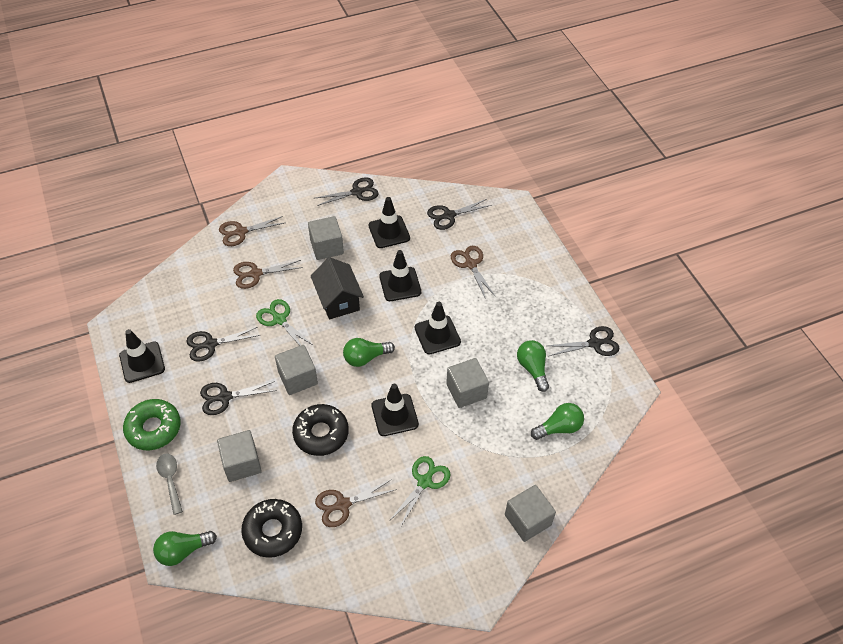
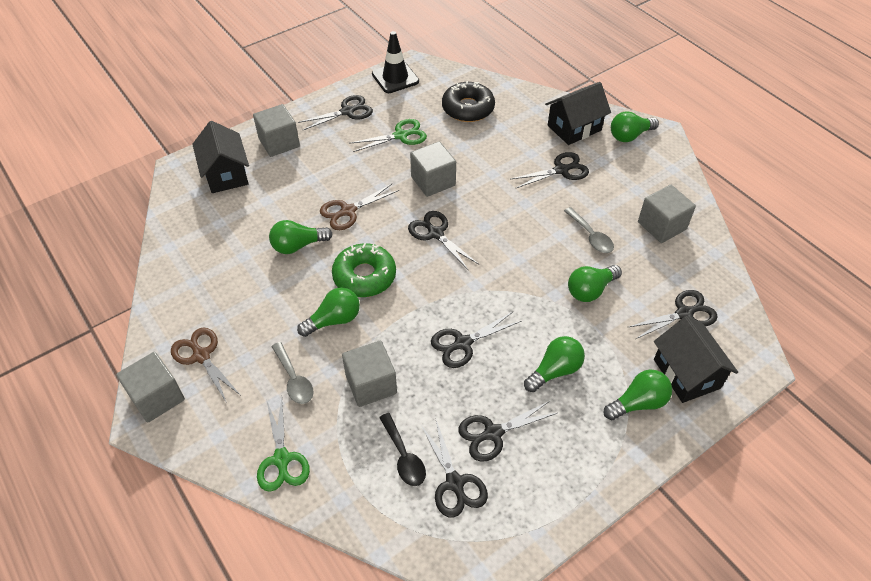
black donut: [241,499,302,558] [292,404,349,456] = 2 -> [442,81,495,122] = 1
black house: [311,257,364,320] = 1 -> [192,121,249,193] [545,82,611,145] [654,316,738,403] = 3
black scissors: [186,327,260,362] [200,381,277,415] [316,177,379,206] [427,199,491,230] [548,326,619,356] = 5 -> [298,95,373,130] [408,211,479,271] [421,420,488,518] [431,312,521,368] [458,400,559,462] [511,152,589,188] [627,290,718,339] = 7
black spoon: none = 0 -> [379,413,426,486] = 1
black traffic cone: [119,329,165,383] [368,197,410,248] [372,384,419,436] [379,250,421,301] [415,302,461,354] = 5 -> [372,31,419,93] = 1
brown scissors: [219,216,284,246] [233,260,303,289] [315,479,397,527] [451,246,495,299] = 4 -> [171,328,241,403] [320,184,399,230] = 2
green light bulb: [153,531,217,566] [343,338,395,367] [517,340,549,392] [531,403,584,440] = 4 -> [269,220,333,254] [297,287,360,337] [524,336,585,392] [568,265,622,302] [604,369,672,420] [611,111,659,142] = 6
grey spoon: [156,453,183,515] = 1 -> [271,342,314,404] [564,207,614,253] = 2

